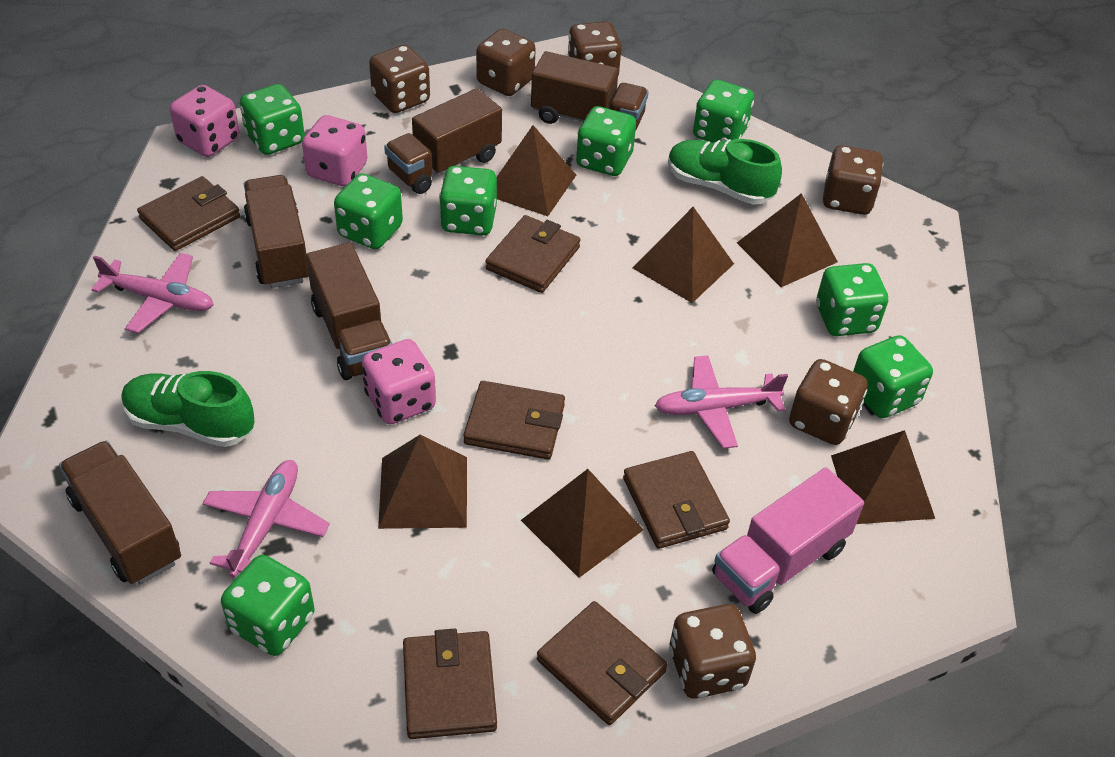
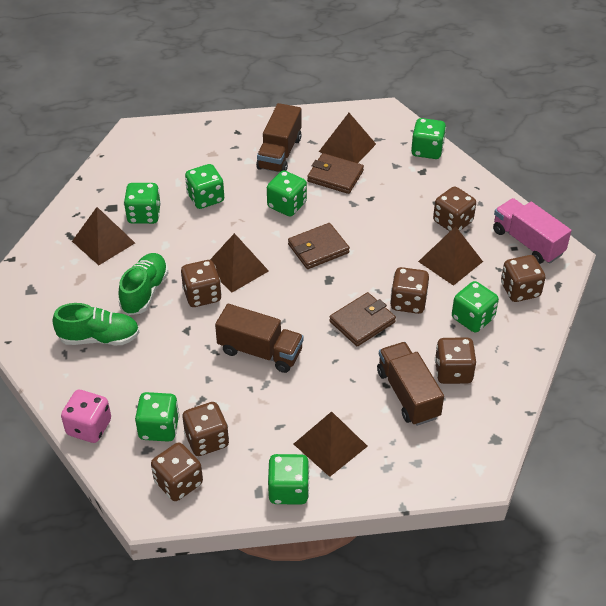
brown dice: [369,45,430,113] [476,29,536,96] [567,21,622,75] [669,604,756,699] [789,359,867,445] [823,145,884,215] = 6 -> [151,443,203,501] [181,260,222,307] [183,402,229,456] [390,267,429,314] [433,186,476,231] [435,337,476,384] [501,255,546,302] = 7
brown pyramid: [378,435,467,529] [497,125,576,216] [521,469,644,578] [633,207,734,303] [737,193,838,287] [831,430,935,524] = 6 -> [72,207,135,265] [210,233,269,293] [294,411,368,477] [319,113,376,163] [418,226,483,286] = 5
brown truck: [59,441,181,584] [244,175,309,288] [306,243,392,380] [384,88,502,194] [531,51,649,130] = 5 -> [215,304,304,373] [256,103,302,172] [377,342,444,426] = 3
brown wallet: [137,176,240,251] [403,629,497,739] [464,381,565,460] [485,215,581,293] [537,601,668,725] [623,451,730,549] = 6 -> [288,223,350,269] [307,153,364,194] [329,292,396,346] = 3
green dice: [221,555,315,656] [240,84,305,155] [334,173,403,249] [439,166,497,235] [576,106,636,176] [693,80,754,143] [816,263,888,336] [853,335,933,418] = 8 -> [124,183,161,224] [135,392,179,442] [185,164,224,209] [267,170,307,217] [268,454,309,505] [411,118,446,159] [452,281,499,333] = 7
pink dice: [170,85,240,157] [302,115,367,186] [362,339,436,424] = 3 -> [61,390,111,443] = 1
pink plane: [91,253,214,333] [202,460,330,578] [655,355,788,449] = 3 -> none = 0

